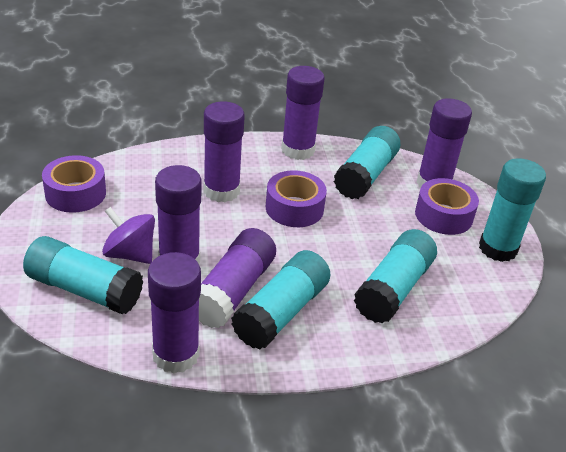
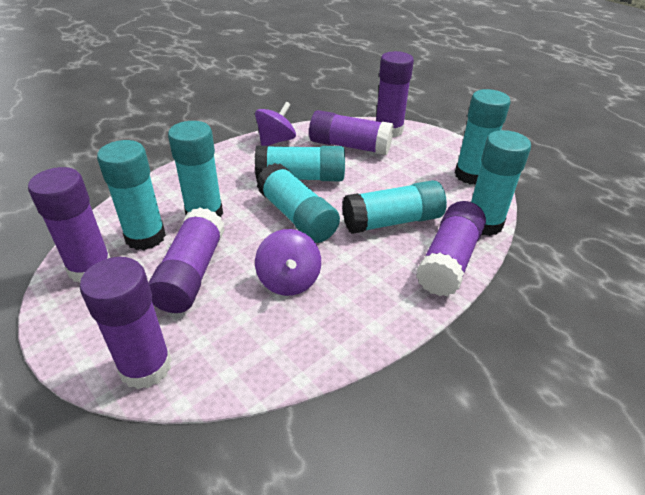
purple spinning top: [102,207,155,264] = 1 -> [255,102,296,146] [255,229,321,296] = 2
purple tape: [42,155,106,213] [266,170,327,227] [415,178,479,235] = 3 -> none = 0
turquoise glue stick: [23,236,143,314] [231,250,331,350] [334,126,400,199] [354,229,437,324] [479,158,546,262] = 5 -> [97,140,166,250] [168,121,223,217] [255,146,345,181] [256,163,340,243] [342,180,447,234] [455,89,510,185] [471,130,531,236] = 7

